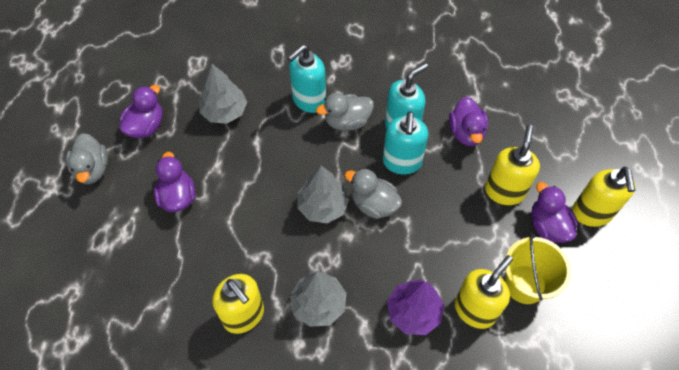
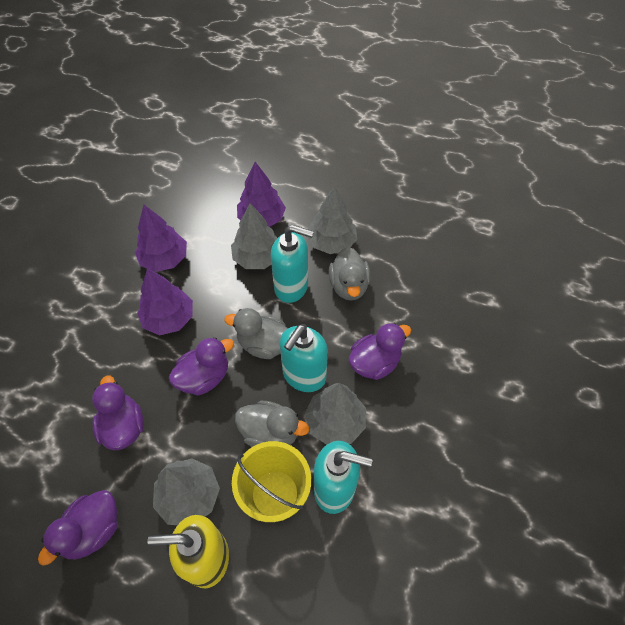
grey tree: [199,64,247,124] [290,271,347,327] [297,166,349,224] = 3 -> [153,458,220,525] [231,203,277,269] [305,383,366,445] [308,186,357,254] = 4
purple tree: [387,279,444,335] = 1 -> [135,205,187,272] [137,268,193,335] [237,162,286,227] = 3
yellow soap dispenser: [212,274,264,334] [455,255,513,329] [485,125,540,205] [572,167,635,227] = 4 -> [148,515,229,589] = 1

